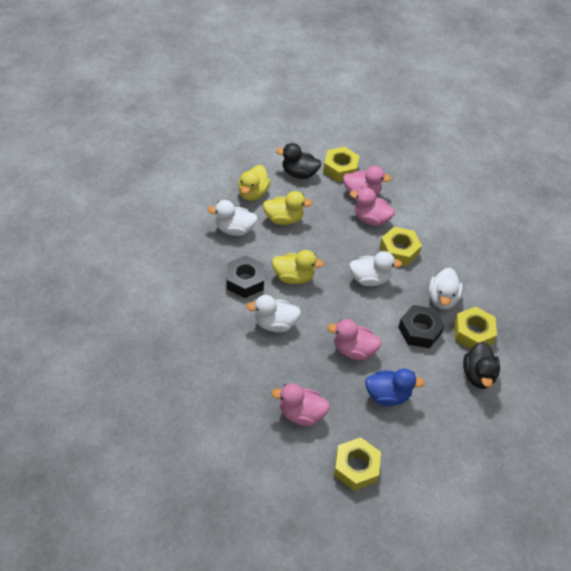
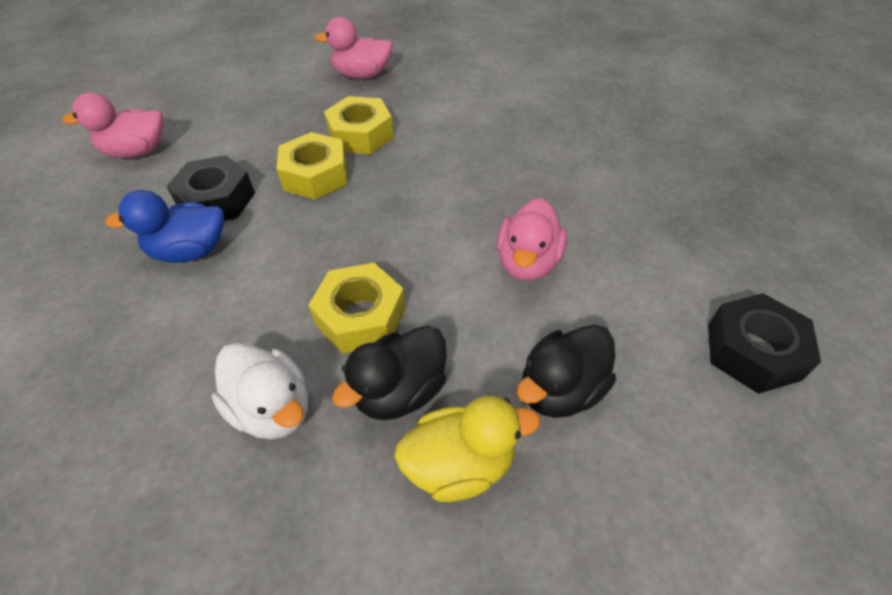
pink duck: [271,383,330,426] [327,319,381,360] [343,166,391,195] [350,188,395,226] = 4 -> [62,93,164,158] [315,17,393,79] [497,198,567,281] = 3
white duck: [207,200,258,236] [246,295,301,332] [349,251,402,286] [429,268,463,310] = 4 -> [212,343,308,440] = 1
yellow duck: [238,165,271,201] [263,191,312,225] [272,250,324,284] = 3 -> [394,396,540,502] = 1
yellow nut: [323,147,359,182] [334,437,381,491] [380,227,422,266] [454,307,497,349] = 4 -> [276,132,348,200] [308,263,406,354] [324,96,394,155] = 3

